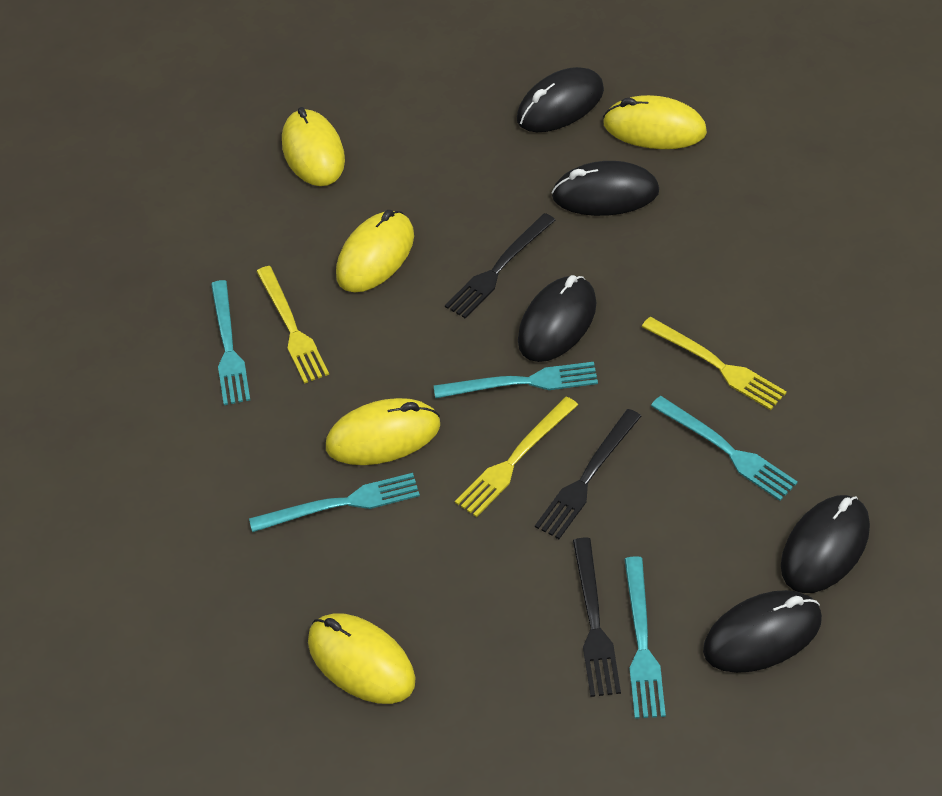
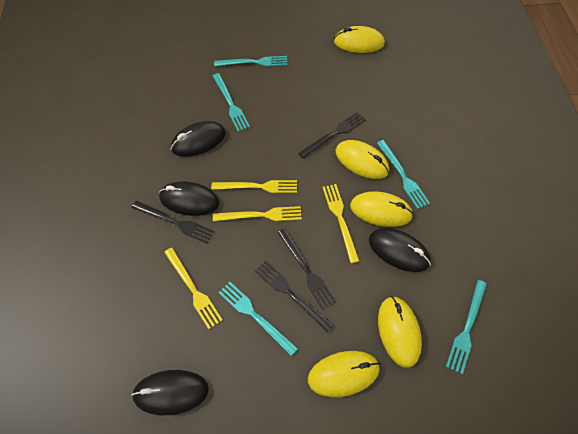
black fork: [445,213,555,318] [535,409,641,539] [573,537,621,697] = 3 -> [132,201,214,243] [255,261,334,333] [278,228,336,310] [298,112,366,159] = 4
black mouse: [517,67,604,132] [518,275,597,362] [551,161,659,216] [703,590,822,673] [781,495,870,593] = 5 -> [131,370,209,415] [159,181,219,216] [170,121,226,157] [369,228,431,272] = 4
yellow fork: [256,266,329,384] [455,396,578,517] [641,317,787,410] = 3 -> [164,248,222,329] [211,180,297,193] [213,206,302,221] [322,184,359,263] = 4

